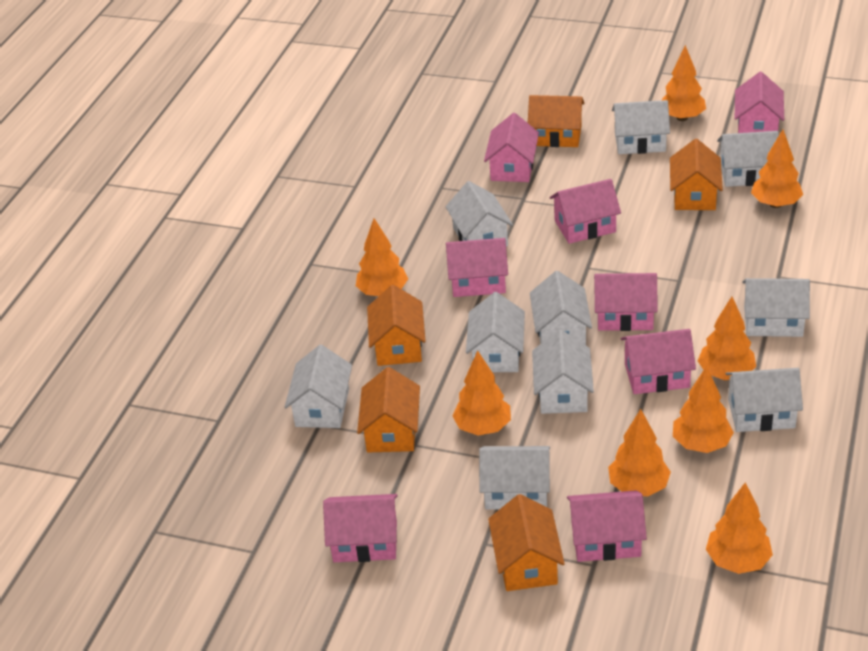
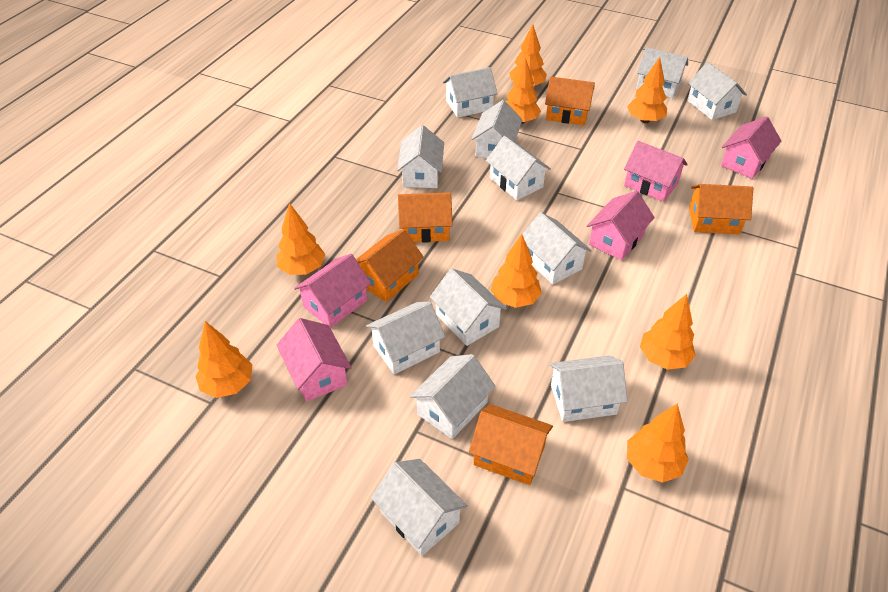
pink house: [323,494,398,562] [446,238,508,297] [484,113,539,182] [550,179,621,244] [567,490,647,562] [594,273,658,331] [621,329,696,394] [735,72,784,133] = 8 -> [277,318,352,402] [294,254,371,328] [587,191,655,260] [624,141,688,202] [721,116,782,179] = 5
white house: [285,345,352,428] [445,181,513,247] [466,292,525,372] [479,446,550,509] [530,271,592,345] [532,329,594,414] [612,100,670,154] [717,131,779,187] [725,368,803,432] [742,278,810,337] = 10 -> [366,302,445,374] [371,459,468,556] [397,125,444,188] [410,354,495,439] [430,268,507,346] [443,67,498,118] [471,100,523,158] [486,136,551,200] [522,212,592,285] [549,355,628,422] [636,47,688,98] [687,62,747,120] = 12

